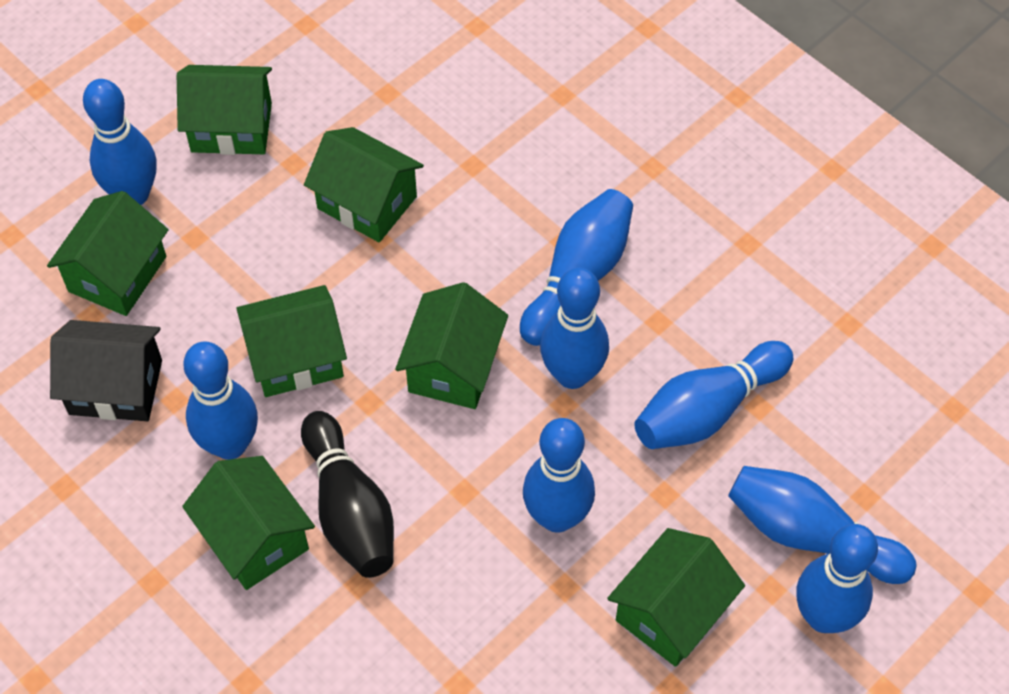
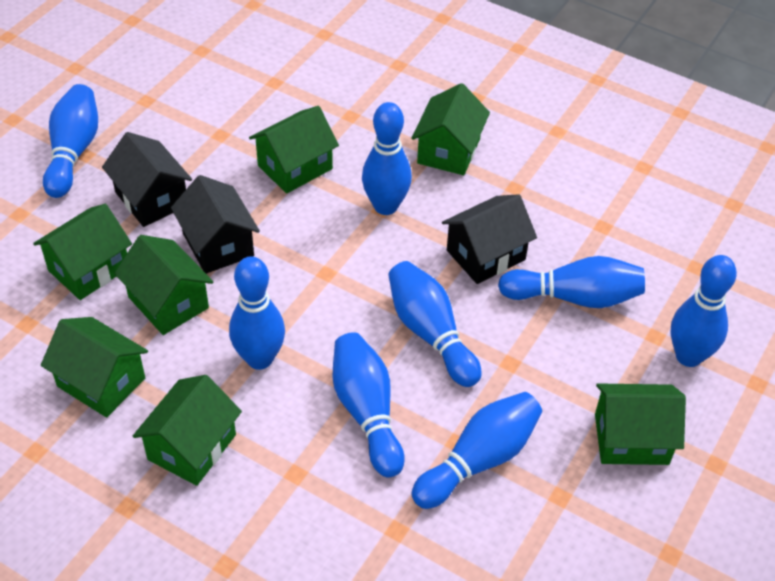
black bowling pin: [301,411,394,578] = 1 -> none = 0
black house: [50,320,162,421] = 1 -> [102,132,192,227] [171,175,260,274] [442,194,537,284] = 3

